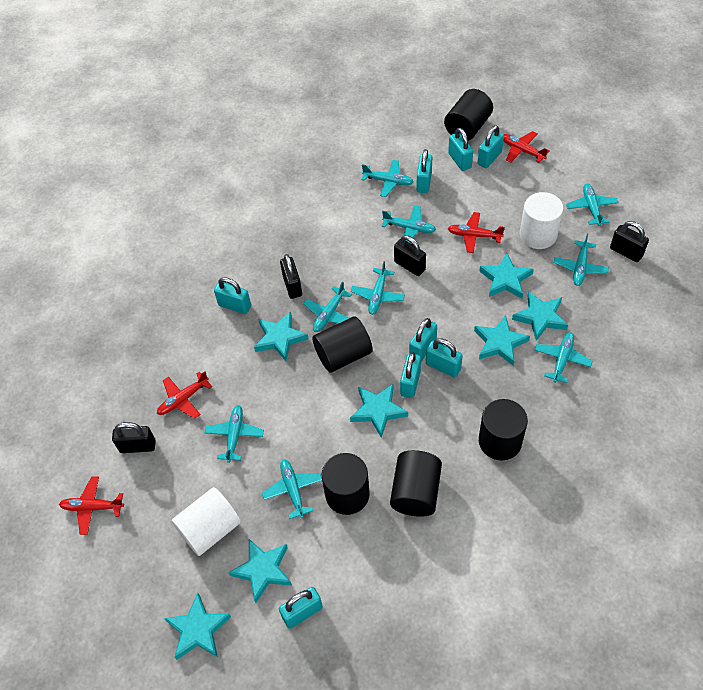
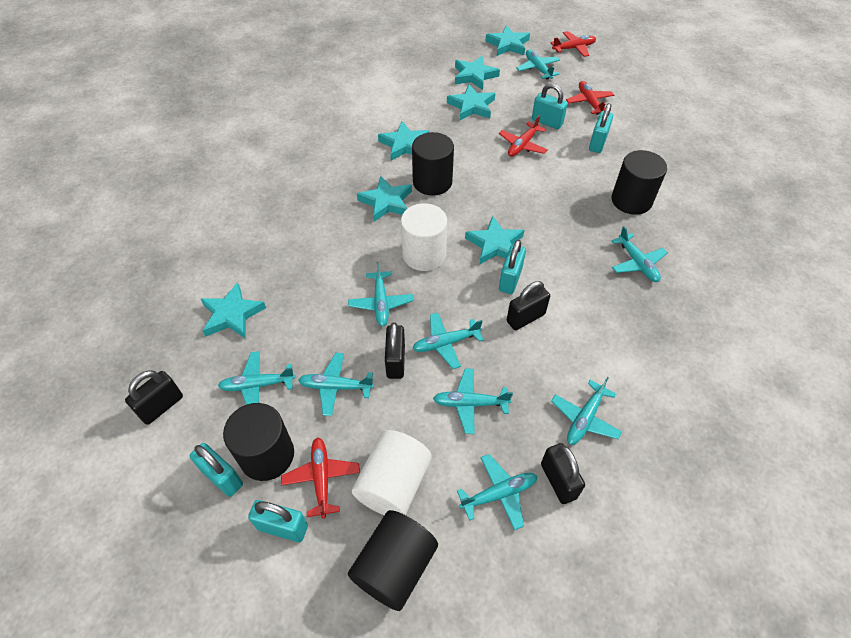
black cylinder: [312,317,373,373] [322,453,370,515] [390,450,442,517] [444,89,493,141] [479,399,528,460] = 5 -> [223,403,294,481] [348,510,438,611] [412,132,454,196] [612,150,667,215] = 4
turquoise padlock: [214,277,251,314] [279,587,323,629] [400,352,421,398] [409,318,437,362] [416,149,432,193] [426,338,463,378] [448,128,473,171] [477,125,504,168] = 8 -> [190,443,243,497] [248,500,308,542] [499,240,526,294] [532,83,568,129] [589,103,613,153] = 5

